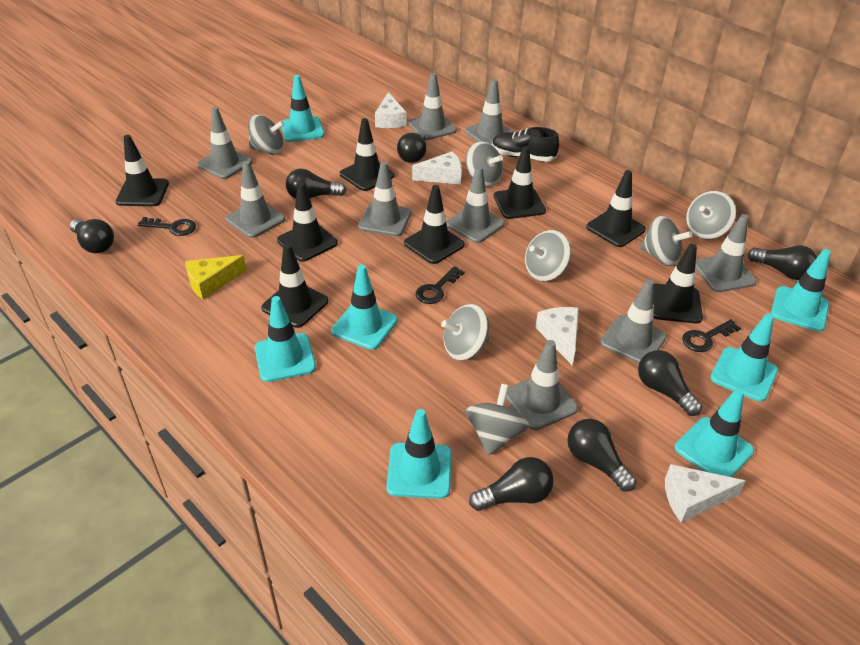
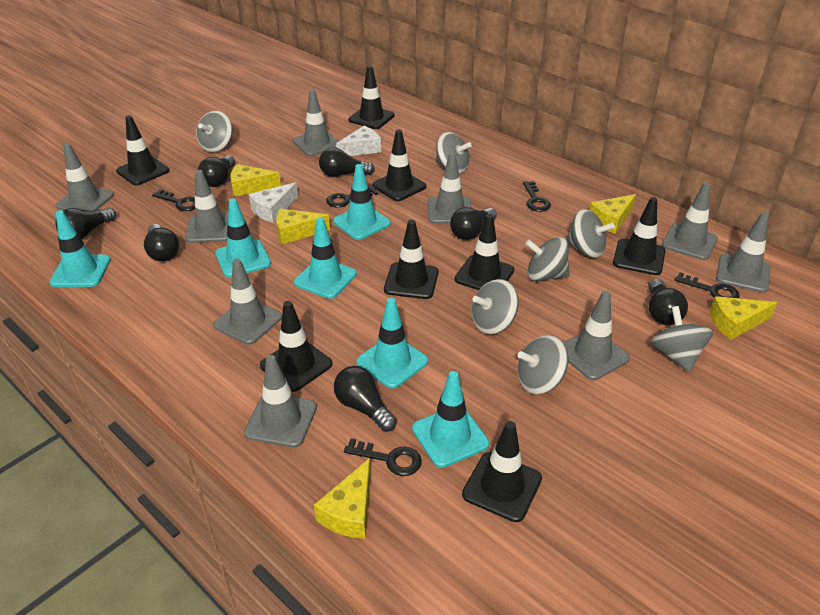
black key: [138,217,196,236] [416,266,465,304] [682,319,741,352] = 3 -> [152,189,195,211] [326,187,378,208] [344,438,422,476] [523,181,551,212] [675,272,739,298] = 5
black shoe: [492,127,559,162] = 1 -> none = 0
turquoise traffic cone: [255,296,316,382] [281,75,324,142] [331,265,398,350] [386,409,452,499] [675,388,754,477] [710,313,778,402] [771,249,831,331] = 7 -> [50,210,111,287] [215,198,271,277] [294,217,357,299] [333,164,391,240] [356,298,428,389] [412,371,489,468] = 6
white cheese: [375,92,406,128] [412,151,462,184] [535,307,579,365] [665,464,746,522] = 4 -> [249,182,298,223] [336,126,381,156] = 2
yellow cheese: [185,255,247,299] = 1 -> [230,164,281,197] [276,209,330,245] [314,458,371,539] [589,194,636,234] [710,296,777,340] = 5

